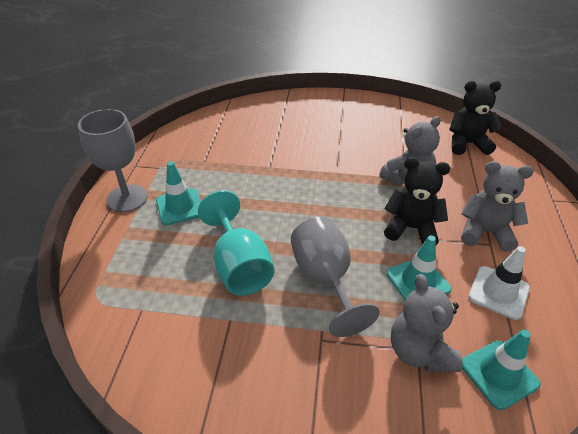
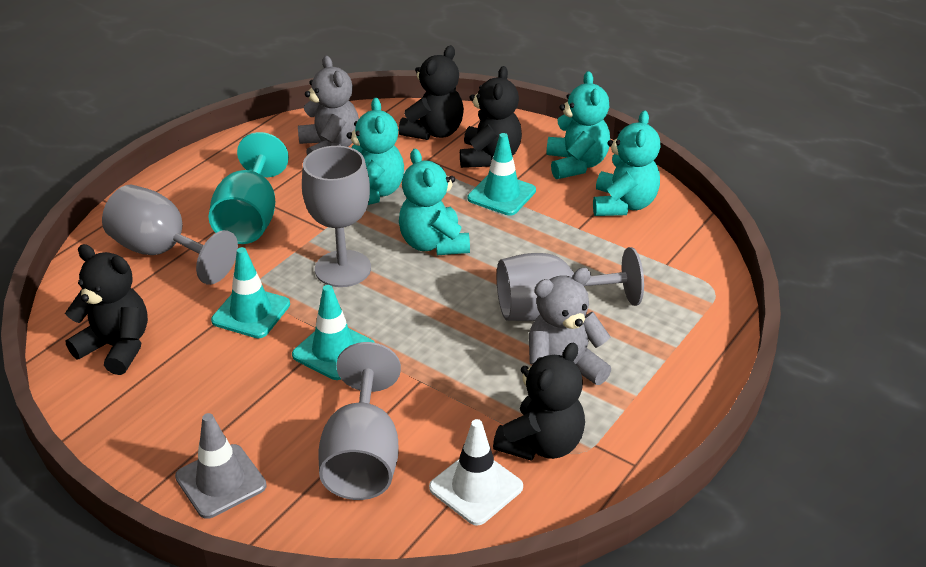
black teddy bear: [384,157,450,245] [449,81,501,155] = 2 -> [65,244,148,375] [399,46,464,140] [460,66,522,168] [493,343,585,461] = 4
grey goblet: [78,109,148,212] [291,217,380,337] = 2 -> [102,185,238,285] [302,146,371,287] [318,342,401,500] [497,247,644,321] = 4
grey teddy bear: [379,116,441,186] [391,274,463,372] [461,161,533,252] = 3 -> [298,56,359,155] [529,268,611,385] = 2
grey traffic cone: none = 0 -> [175,413,267,519] = 1
turquoise teddy bear: none = 0 -> [347,98,404,205] [399,149,470,255] [547,71,610,179] [593,110,661,216] = 4

